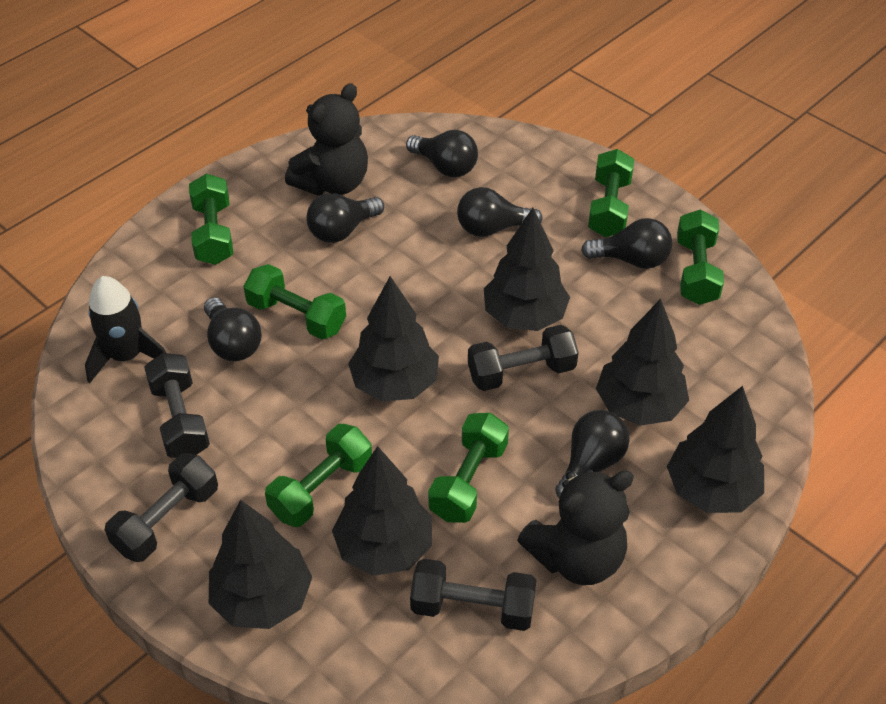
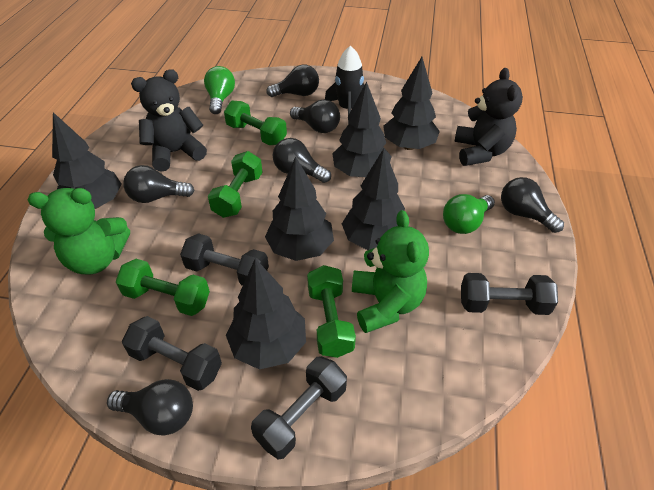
green dumbbell: [189,174,233,265] [243,264,346,340] [265,424,372,527] [428,413,509,523] [588,149,634,237] [677,209,724,305] = 6 -> [115,259,210,316] [208,151,263,218] [224,101,287,145] [307,265,356,358] = 4
green light bulb: none = 0 -> [204,66,235,114] [443,194,495,234] = 2
green teddy bear: none = 0 -> [28,188,130,274] [352,210,429,333] = 2

